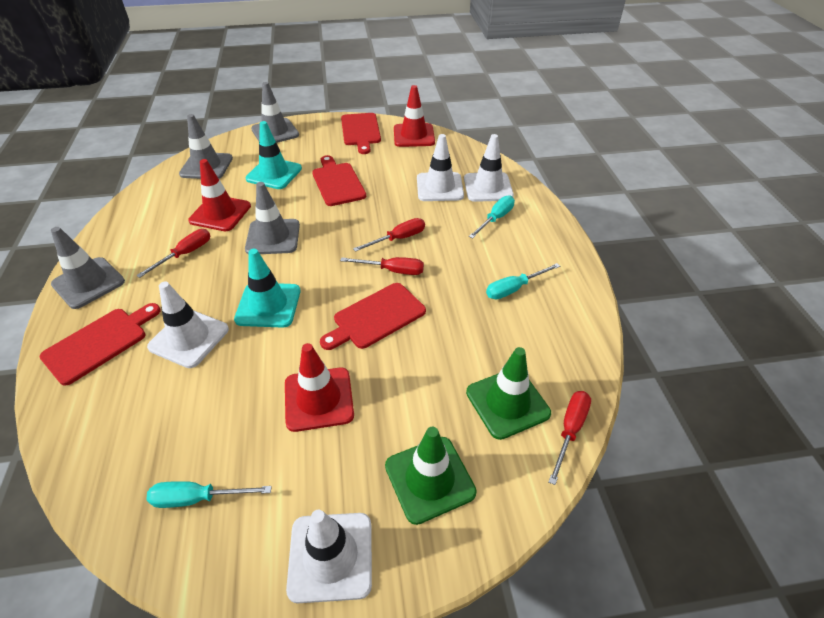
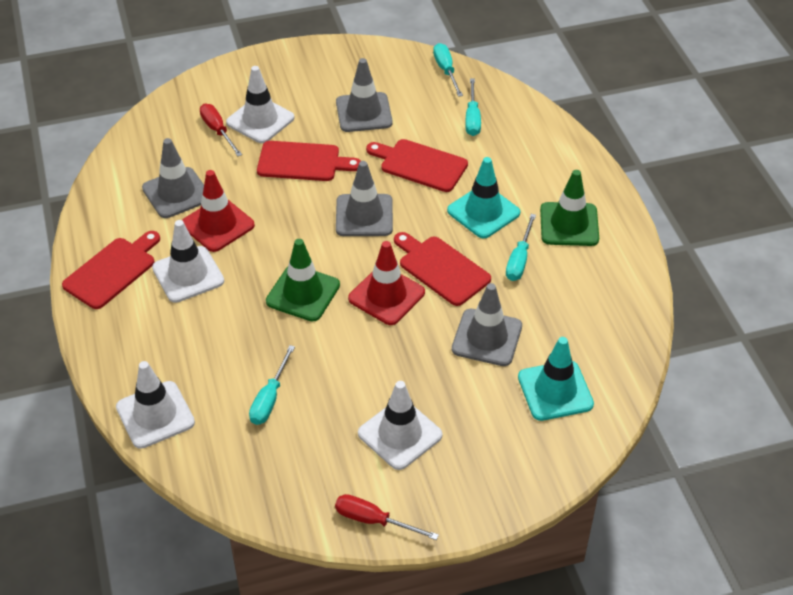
red screwdriver: [136,229,210,278] [340,257,424,275] [353,218,425,252] [548,391,591,485] = 4 -> [200,104,242,156] [335,494,439,540] = 2
red traffic cone: [188,159,251,231] [285,343,354,432] [394,85,435,147] = 3 -> [182,170,255,252] [348,241,425,325] = 2
turquoise screwdriver: [147,481,272,508] [469,196,515,239] [486,263,560,300] = 3 -> [249,345,295,425] [433,43,463,97] [465,79,481,136] [506,214,536,281] = 4

